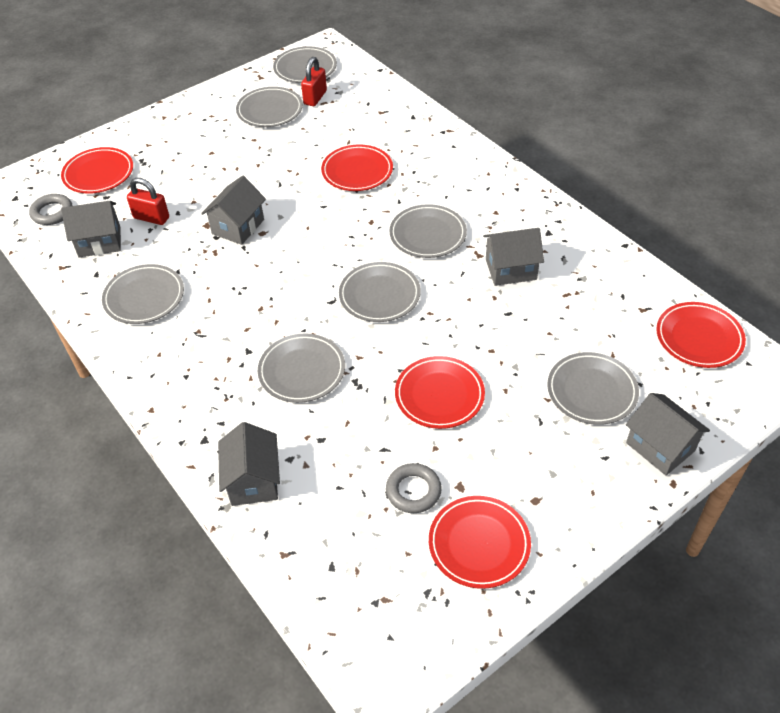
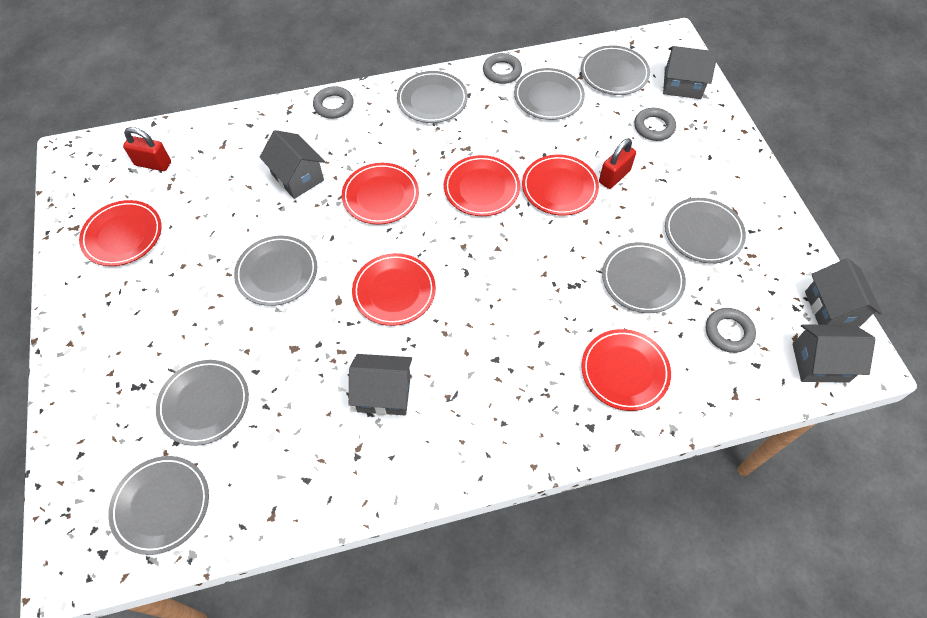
grey plate: [102,264,184,324] [236,87,303,127] [258,333,345,403] [273,46,337,83] [339,262,421,322] [389,204,467,258] [547,352,639,425] = 7 -> [108,456,209,555] [156,360,249,446] [234,236,317,306] [397,71,468,123] [514,68,585,120] [581,45,650,95] [602,242,686,313] [665,198,746,264] = 8
grey ring: [29,194,72,225] [386,463,442,513] = 2 -> [313,86,354,119] [483,53,522,84] [634,108,676,141] [706,308,756,353] = 4
red plate: [61,147,133,194] [321,144,393,191] [395,356,485,429] [429,496,531,589] [656,302,746,368] = 5 -> [79,200,162,266] [342,163,419,225] [352,253,436,326] [444,155,520,216] [522,154,599,216] [581,329,671,411] = 6

